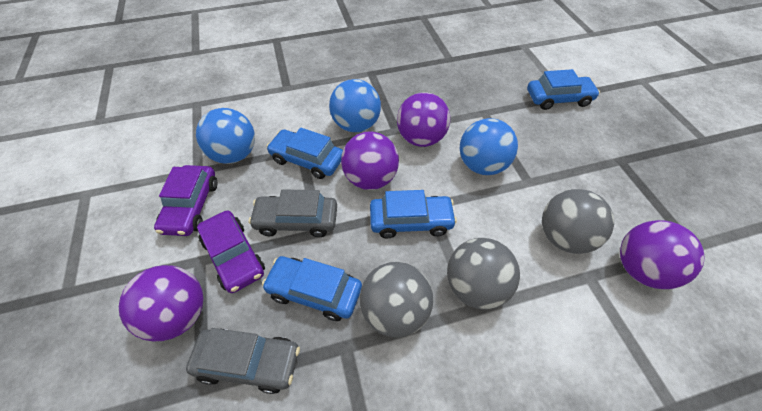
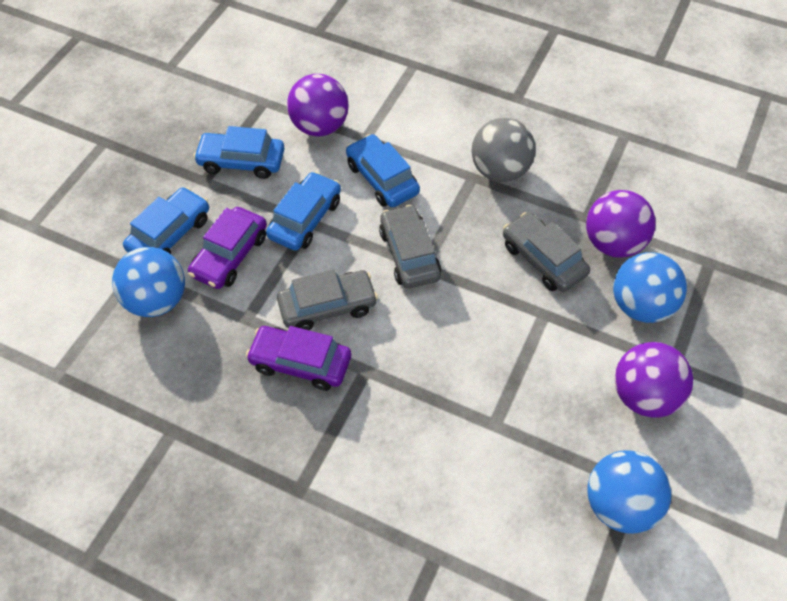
grey ball: [360,262,433,338] [447,238,520,310] [542,189,614,254] = 3 -> [472,118,536,182] = 1
grey car: [186,328,300,394] [249,189,337,237] = 2 -> [277,269,378,330] [379,205,441,289] [503,212,590,292] = 3
purple ball: [119,265,203,341] [341,132,399,190] [397,92,450,147] [620,220,704,289] = 4 -> [287,74,349,136] [586,190,656,258] [615,342,693,418] = 3

